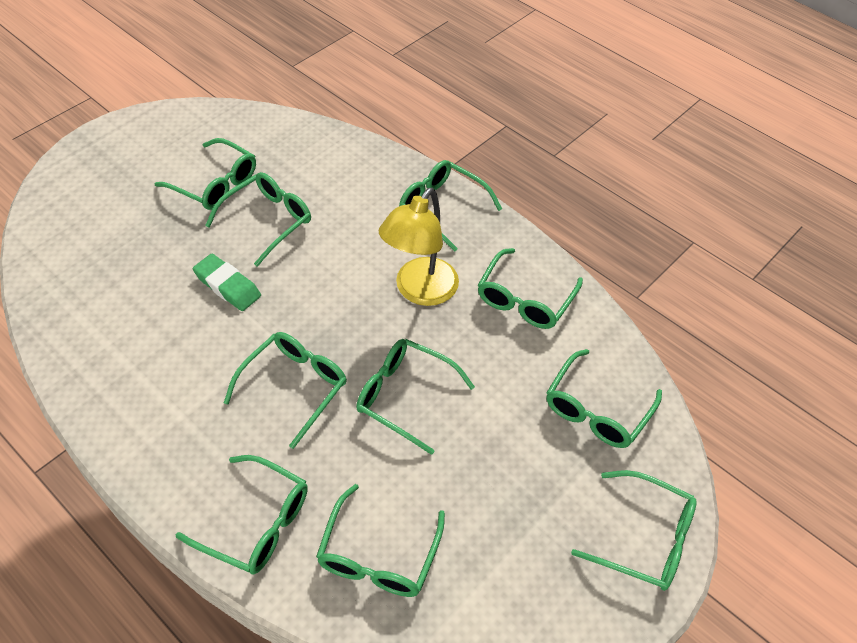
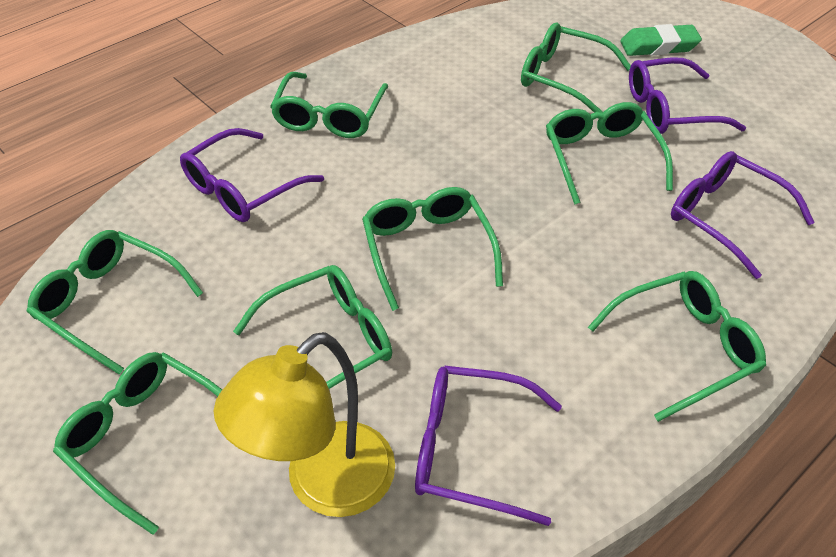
green glasses: [155,138,256,210] [176,455,308,575] [205,172,311,267] [224,332,347,449] [316,484,445,597] [356,339,475,455] [399,160,502,252] [478,248,583,329] [546,349,662,448] [571,470,697,591] = 10 -> [27,230,203,375] [53,352,222,535] [233,265,392,389] [270,72,388,138] [362,187,503,311] [521,23,631,113] [546,102,673,205] [588,271,766,422] = 8
purple glasses: none = 0 -> [180,128,324,222] [415,366,562,526] [629,57,746,134] [671,151,815,279] = 4

